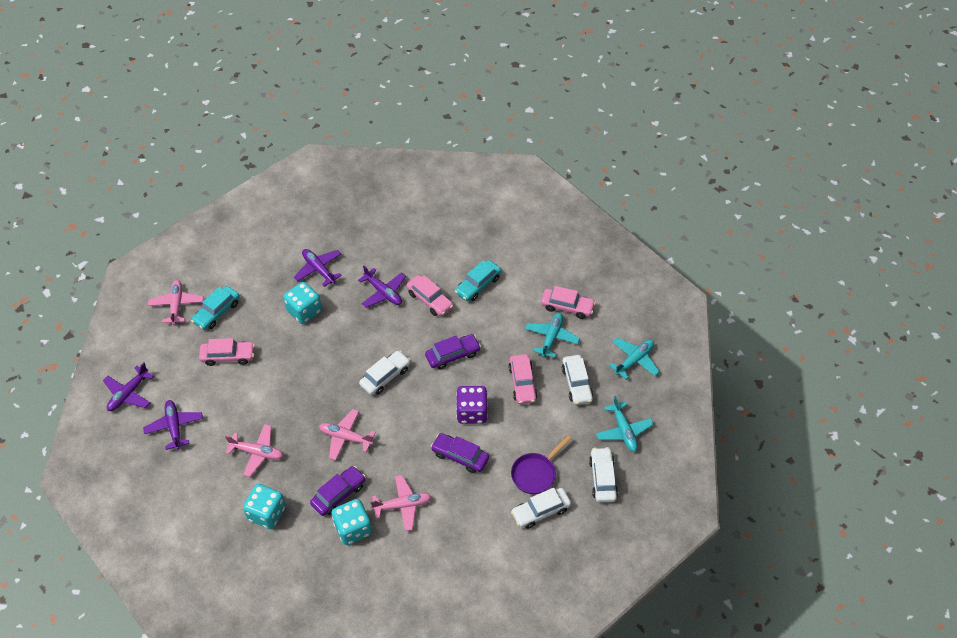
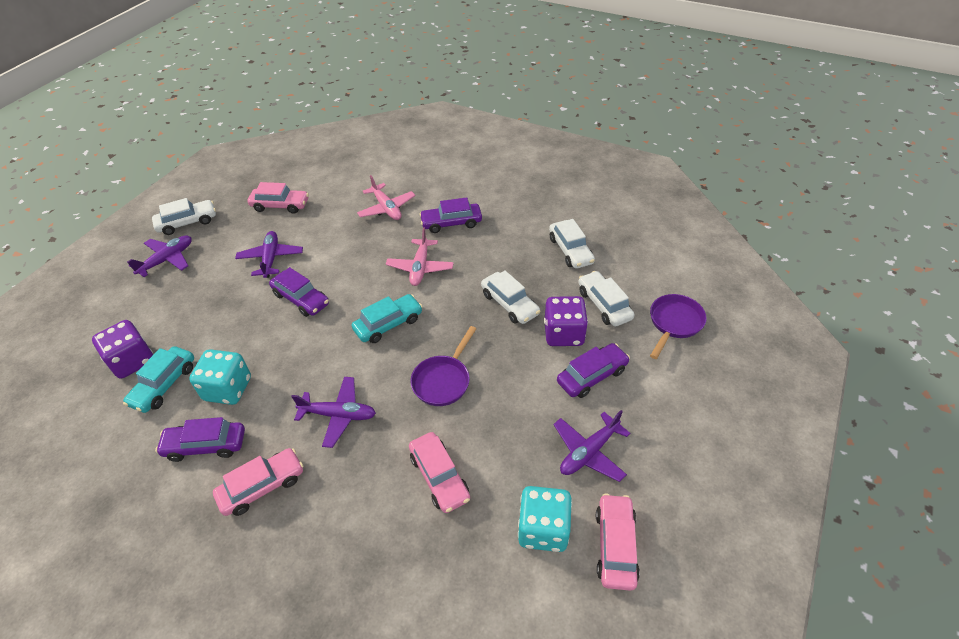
pink plane: [148,280,204,325] [225,424,283,477] [319,409,376,460] [370,475,432,531] = 4 -> [357,175,415,220] [386,228,454,286] = 2
purple car: [310,466,366,516] [425,334,481,370] [431,433,489,473] = 3 -> [155,417,245,462] [269,267,329,317] [419,197,482,233] [557,343,630,398] = 4
purple dice: [456,386,488,424] = 1 -> [92,320,154,379] [544,296,588,346] = 2
purple pan: [511,435,572,494] = 1 -> [410,326,476,406] [650,294,707,359] = 2
turquoise dice: [243,484,286,529] [283,282,322,324] [331,499,372,545] = 3 -> [189,349,251,405] [518,486,572,552] = 2
turquoise plane: [525,313,580,358] [596,396,654,452] [609,338,660,379] = 3 -> none = 0

